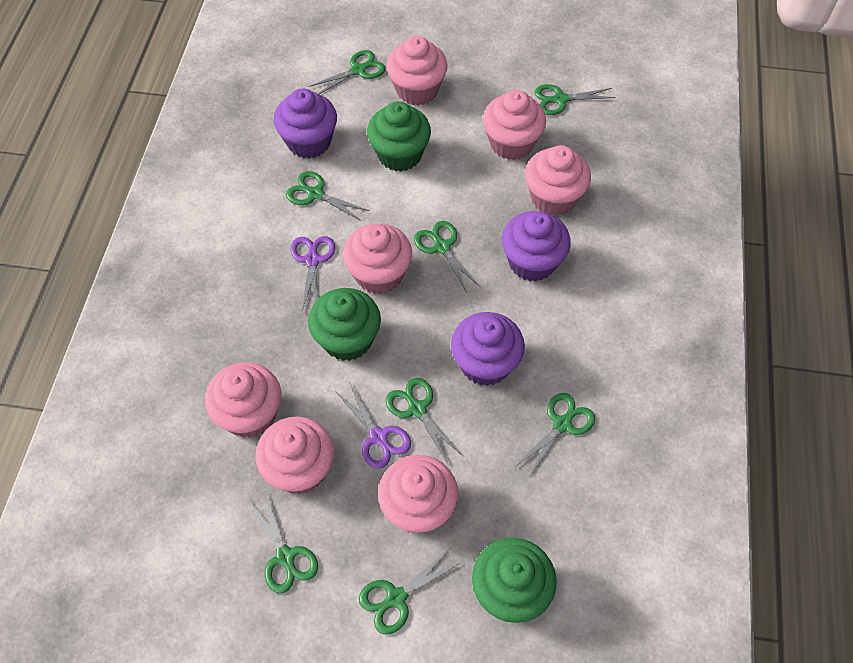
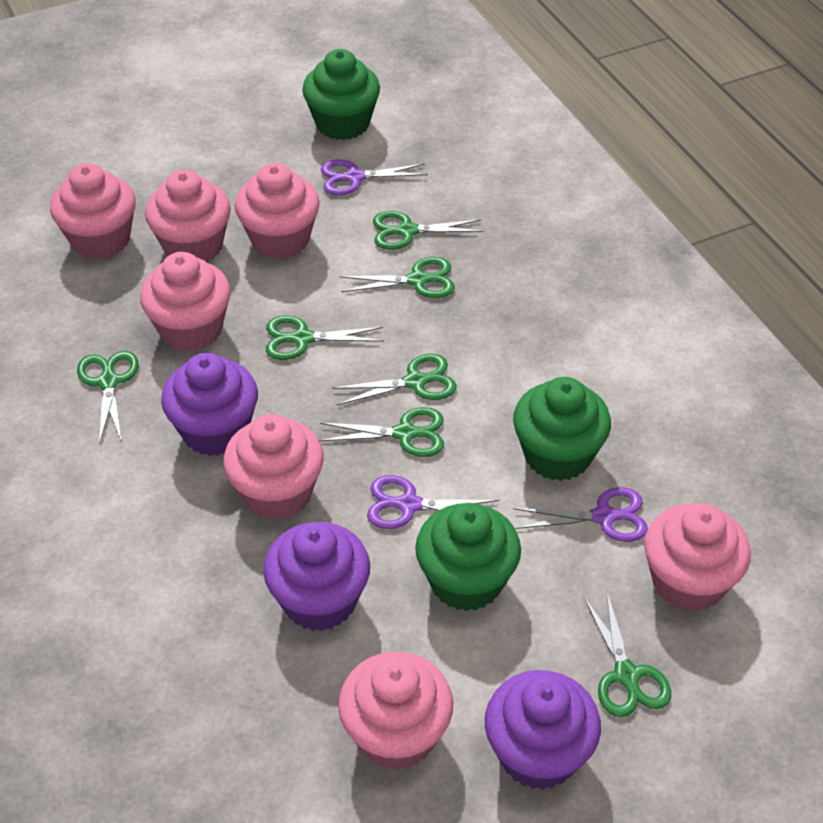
green scissors: [250,491,318,594] [286,171,369,221] [309,50,385,94] [359,549,462,635] [385,378,463,465] [414,221,480,293] [515,393,595,476] [534,84,616,115] = 8 -> [77,351,139,444] [266,316,384,360] [319,407,444,457] [332,354,457,405] [340,257,455,298] [373,211,483,250] [583,593,671,717] = 7
purple scissors: [290,236,335,311] [335,382,411,469] = 2 -> [321,159,428,195] [367,475,499,529] [513,487,648,542] = 3

